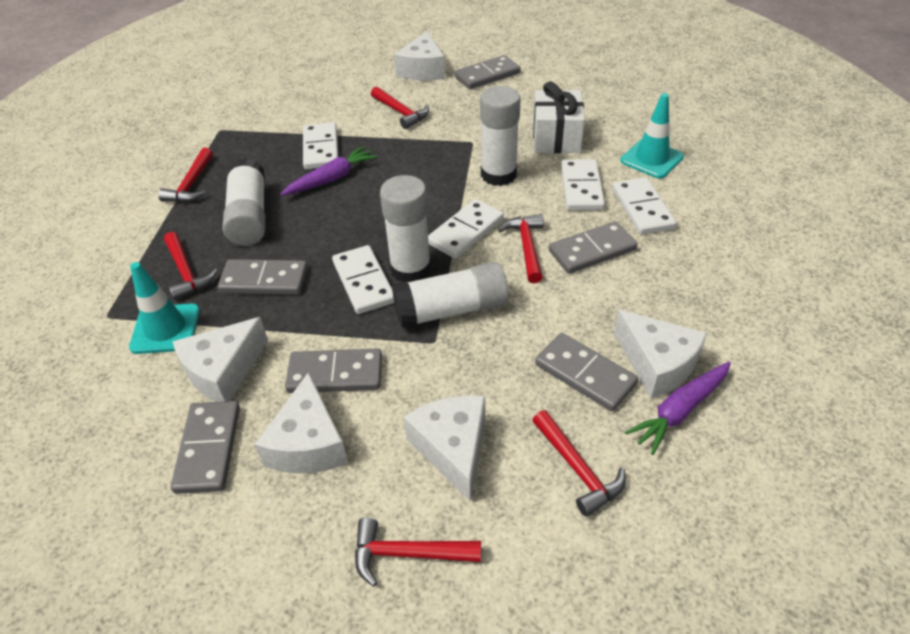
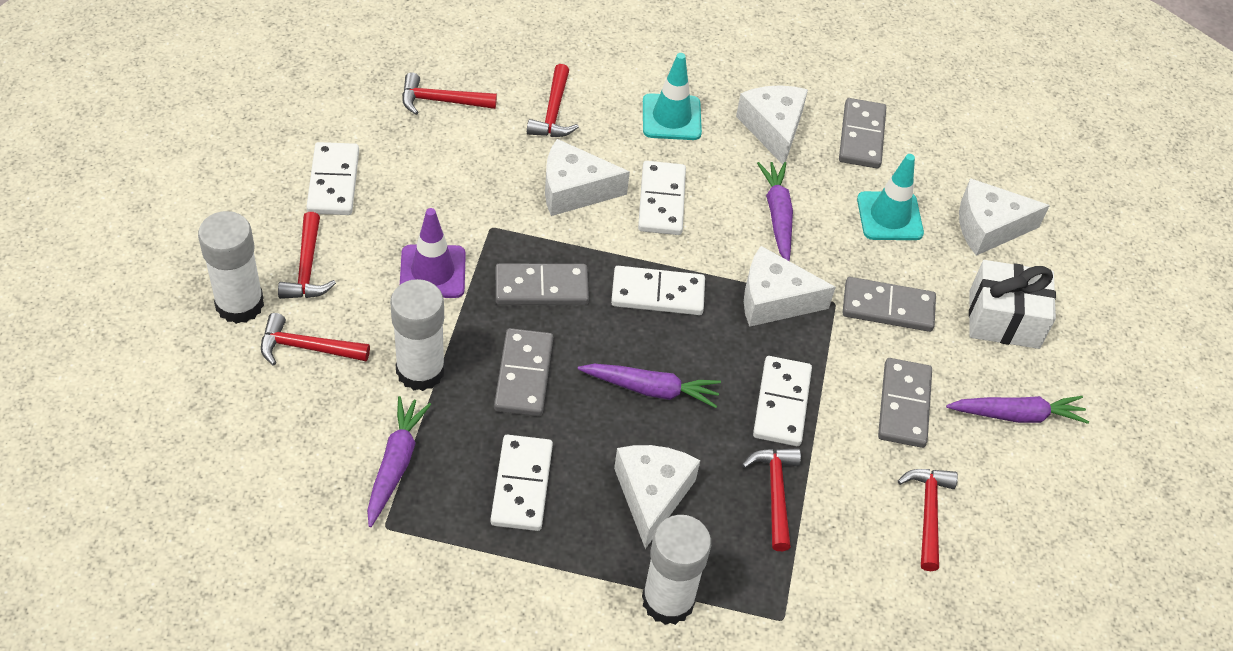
grey domino: [171,401,240,494] [218,259,307,295] [285,348,382,393] [455,55,520,89] [535,333,638,411] [549,221,638,274] = 6 -> [494,328,553,416] [496,264,589,305] [839,98,886,169] [843,277,936,332] [878,358,932,448] = 5
purple carrot: [280,146,377,196] [625,362,731,455] = 2 -> [367,396,431,527] [578,364,721,408] [757,162,793,261] [946,396,1089,424] = 4
purple traffic cone: none = 0 -> [400,208,466,298] = 1
white glue stick: [223,158,265,246] [380,175,432,282] [392,262,509,328] [480,86,521,186] = 4 -> [198,211,264,324] [390,279,445,391] [642,515,711,625] = 3

